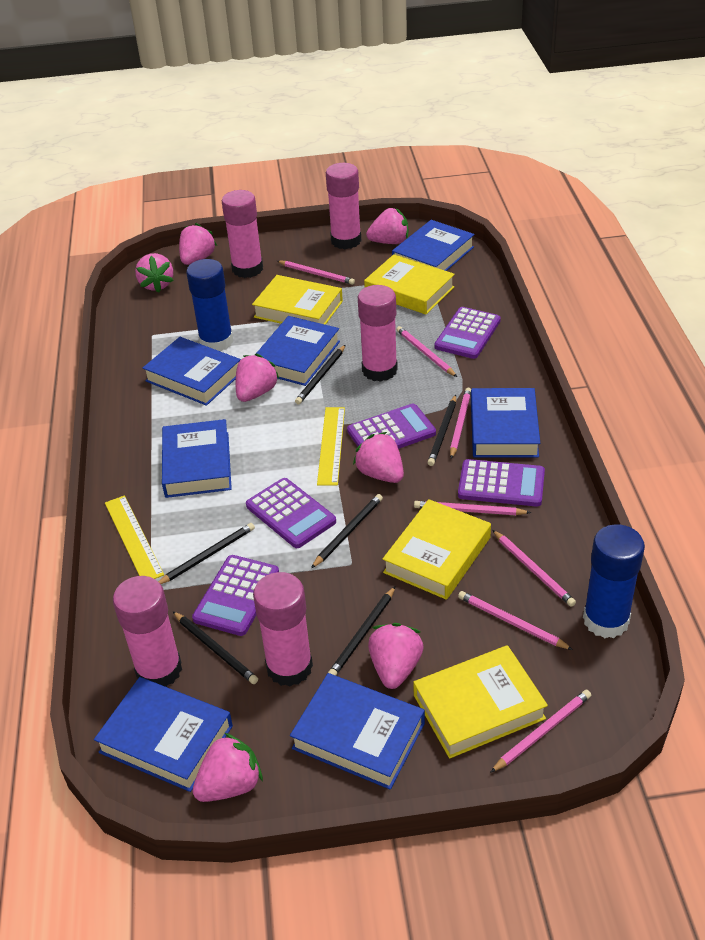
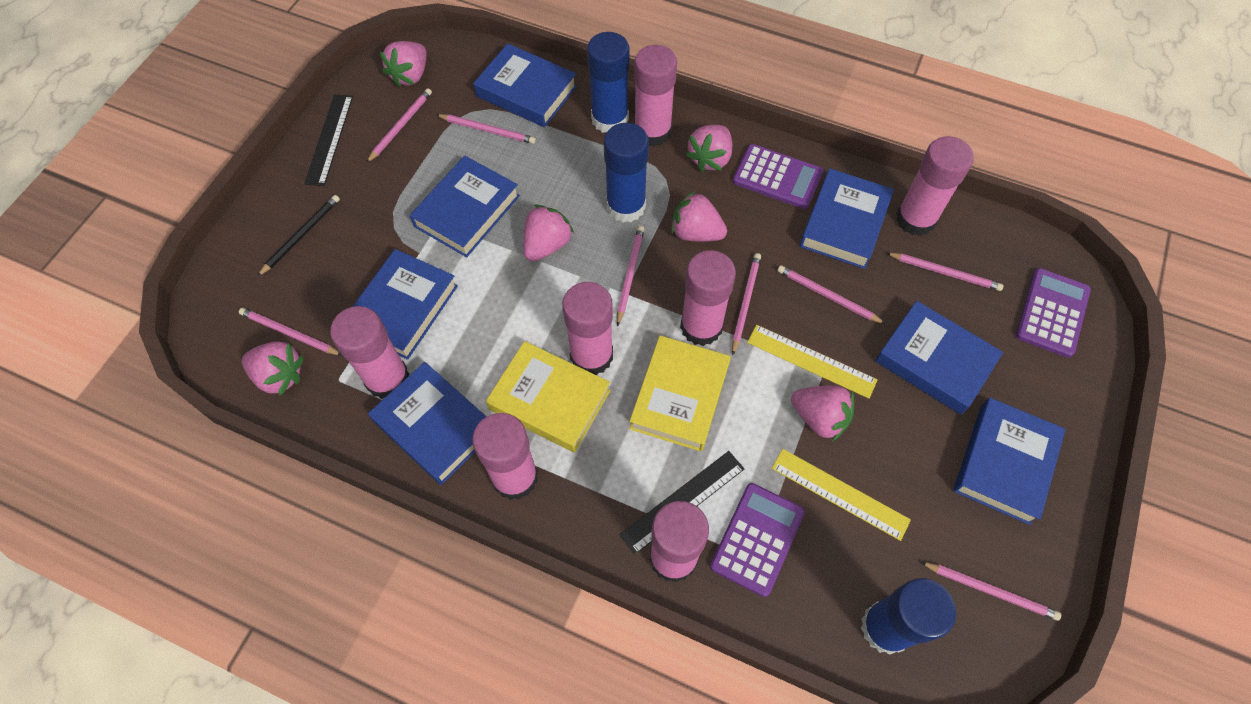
black pencil: [158,523,255,584] [173,611,258,684] [295,345,345,404] [311,494,383,568] [328,586,396,676] [427,395,456,466] = 6 -> [257,195,340,277] = 1
black ruler: none = 0 -> [304,94,353,186] [620,451,744,554] = 2
blue glue stick: [186,259,233,352] [583,524,645,638] = 2 -> [587,32,630,133] [604,123,649,223] [861,578,956,655] = 3
pink glue stick: [113,576,182,687] [222,190,263,278] [253,572,313,687] [326,163,361,249] [358,285,398,382] = 5 -> [330,306,410,399] [472,413,538,500] [562,282,613,375] [634,45,677,147] [649,501,709,583] [680,250,736,346] [896,136,974,236] = 7
pink pencil: [277,261,355,285] [396,326,457,377] [414,501,531,515] [450,388,471,459] [458,591,573,650] [490,690,591,773] [493,530,576,607] = 7 -> [239,308,342,356] [366,88,432,163] [437,114,536,144] [617,226,645,327] [732,253,761,355] [777,265,885,324] [887,253,1003,291] [920,562,1061,621] = 8
pink strawberry: [135,253,174,293] [179,223,217,265] [192,733,263,802] [236,354,280,402] [353,432,404,483] [366,208,408,244] [368,623,424,689] = 7 -> [242,341,304,396] [380,41,426,88] [523,205,574,261] [671,191,727,242] [685,125,732,172] [791,385,854,442] = 6
purple calculator: [192,555,279,636] [246,478,336,548] [347,403,436,449] [434,307,501,359] [458,459,545,507] = 5 -> [710,483,805,597] [733,144,823,209] [1016,268,1091,358] = 3
yellow book: [252,275,343,325] [364,254,455,315] [383,499,491,600] [413,645,548,759] = 4 -> [486,341,610,452] [629,335,731,452] = 2

